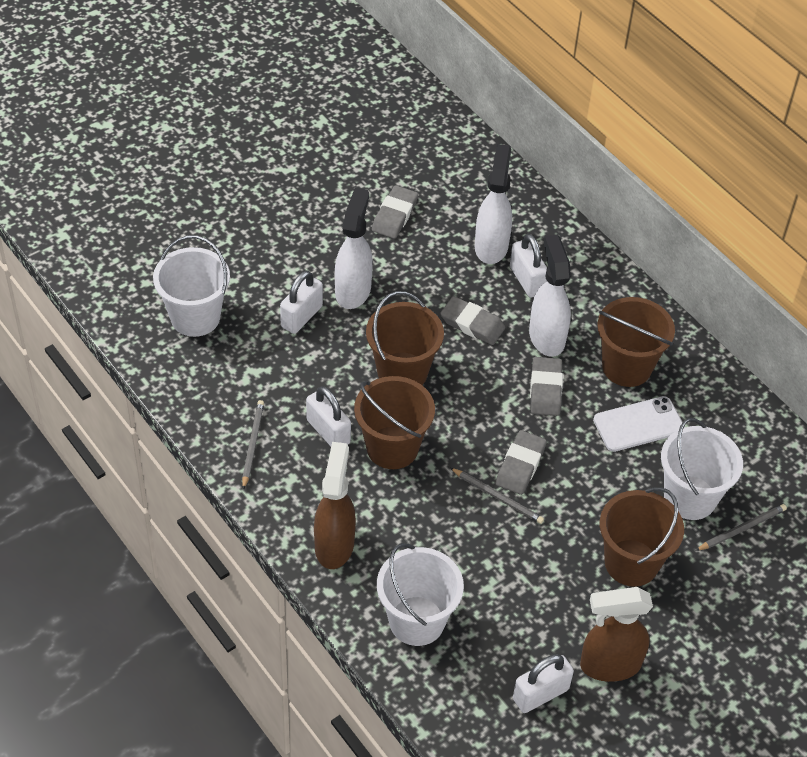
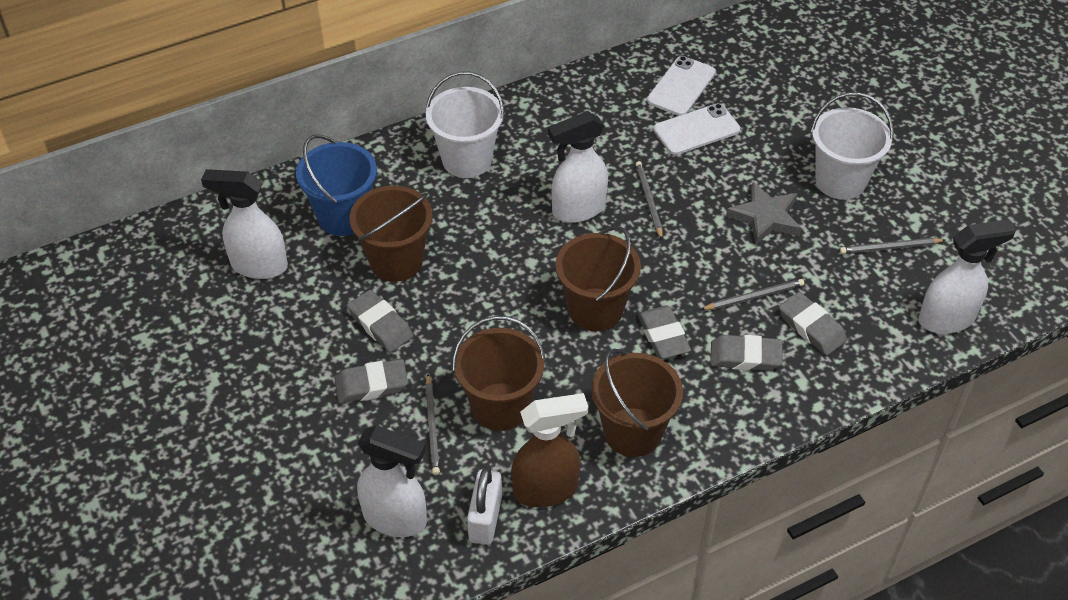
blue bucket: none = 0 -> [296,135,377,236] = 1
brown spray bottle: [314,442,356,569] [580,587,653,682] = 2 -> [511,393,588,507] = 1
grey eraser: [372,185,418,239] [440,296,505,345] [495,430,547,495] [530,357,563,416] = 4 -> [335,359,408,403] [347,290,413,352] [637,306,691,359] [710,335,783,371] [779,292,847,355] = 5
grey pencil: [242,400,264,490] [450,468,544,524] [696,504,787,551] = 3 -> [425,374,440,475] [636,161,663,239] [700,279,804,310] [840,238,945,254] = 4
grey star: none = 0 -> [726,182,801,245] = 1
white bucket: [153,235,230,337] [377,543,464,646] [661,418,743,520] = 3 -> [426,72,504,178] [811,92,894,200] = 2
white padlock: [280,271,323,334] [306,386,351,446] [510,234,547,298] [513,654,574,713] = 4 -> [467,468,502,545] = 1
white phone: [593,396,685,452] = 1 -> [647,56,716,116] [654,103,740,155] = 2
white spray bottle: [335,188,373,309] [475,144,512,264] [529,235,571,357] = 3 -> [201,169,288,279] [357,425,427,537] [548,111,608,223] [918,219,1016,334] = 4

